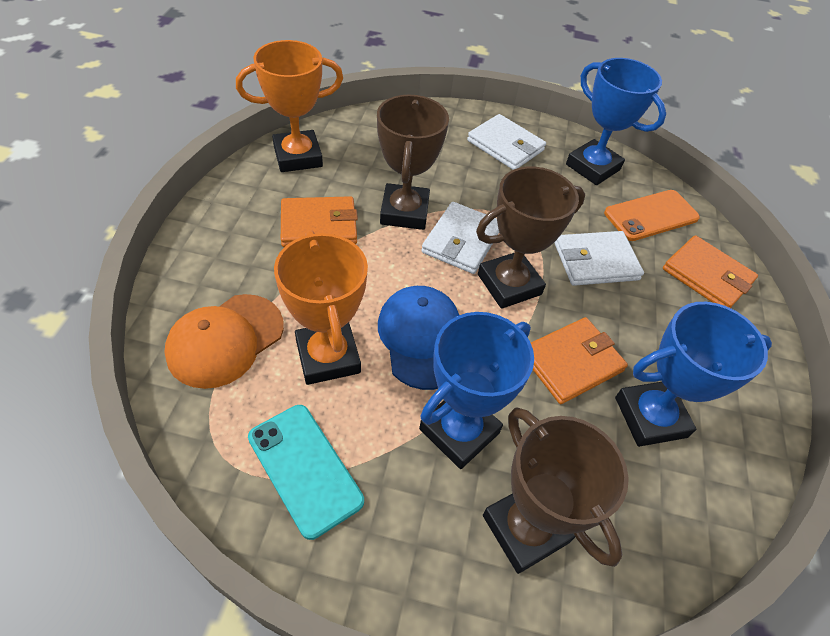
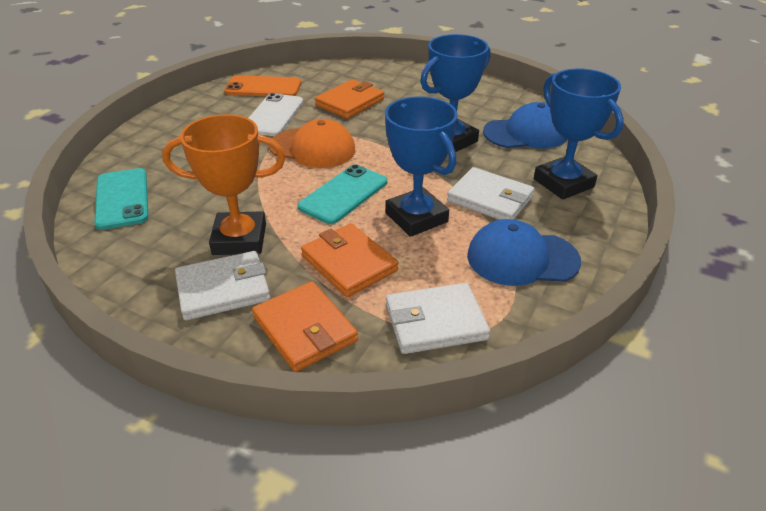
blue cap: [378,286,459,390] = 1 -> [467,219,581,286] [483,102,567,149] = 2
brown trophy: [377,94,449,230] [476,167,585,309] [483,407,629,574] = 3 -> none = 0
orange trophy: [236,40,343,172] [274,230,368,385] = 2 -> [162,114,286,255] = 1
turquoise phone: [248,405,364,540] = 1 -> [94,168,148,230] [298,164,387,224] = 2
white phone: none = 0 -> [249,93,303,136] = 1

